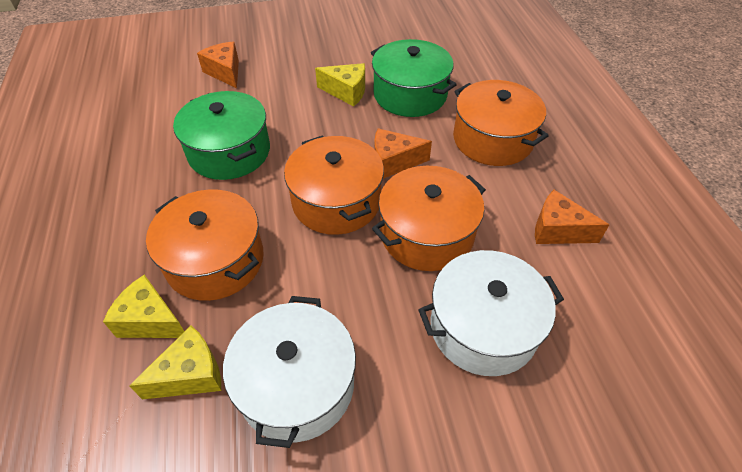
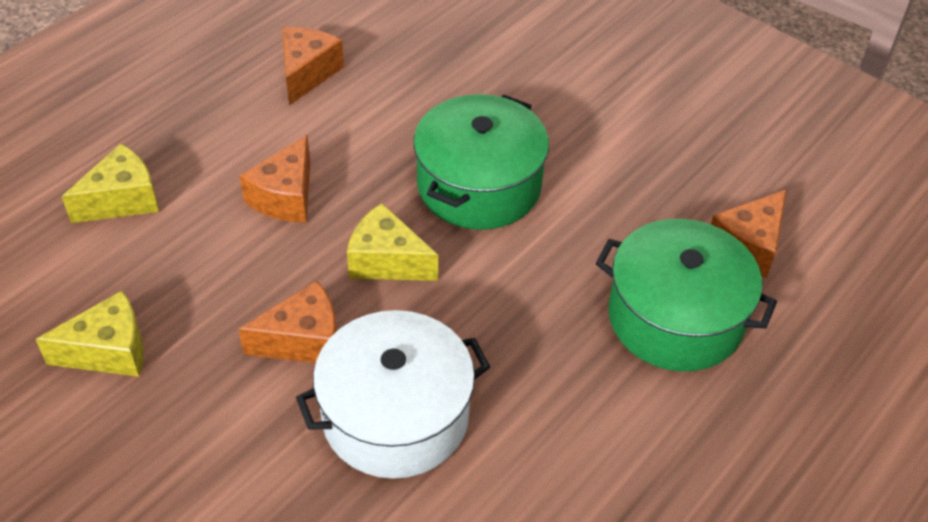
orange cheese: [197,42,239,88] [374,128,432,179] [535,190,609,244] = 3 -> [238,281,337,363] [239,135,310,223] [283,27,344,105] [711,190,786,278] = 4
orange pot: [146,190,264,301] [284,136,384,235] [372,166,486,271] [453,80,549,166] = 4 -> none = 0
white pot: [223,296,356,448] [418,250,564,376] = 2 -> [296,310,490,479] = 1

